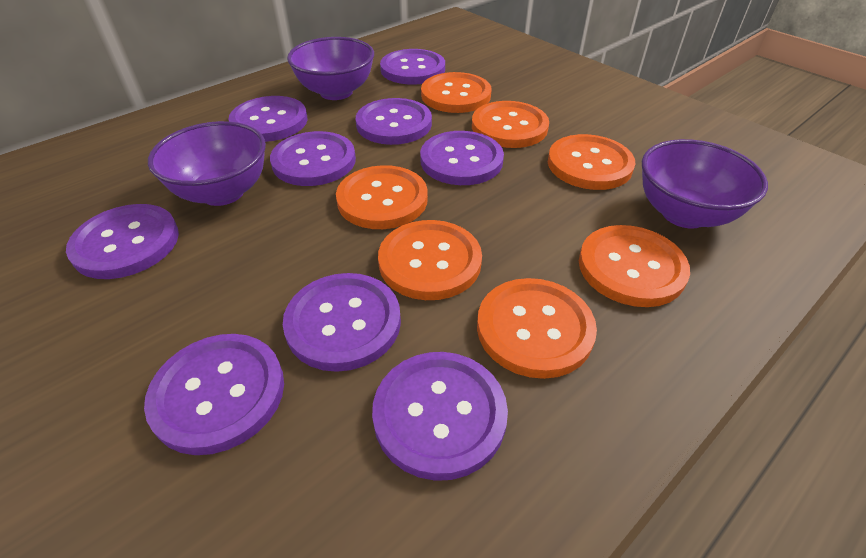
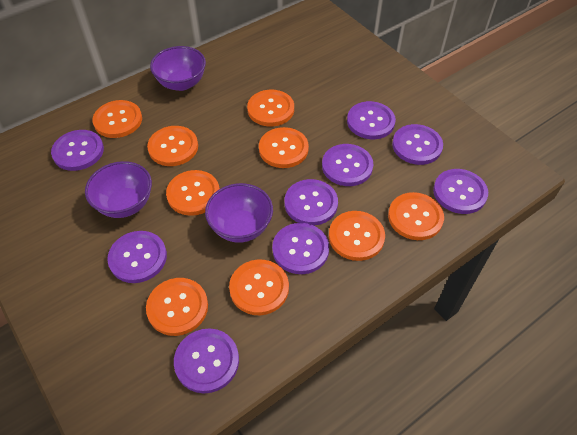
orange button: [336,165,428,229] [378,220,482,300] [421,72,491,113] [472,101,549,148] [477,278,597,379] [548,134,635,190] [579,225,690,307] = 7 -> [93,100,142,138] [146,278,208,336] [147,126,198,166] [166,170,220,216] [229,259,289,315] [247,90,294,126] [259,127,309,168] [329,211,385,261] [388,192,444,240] = 9

